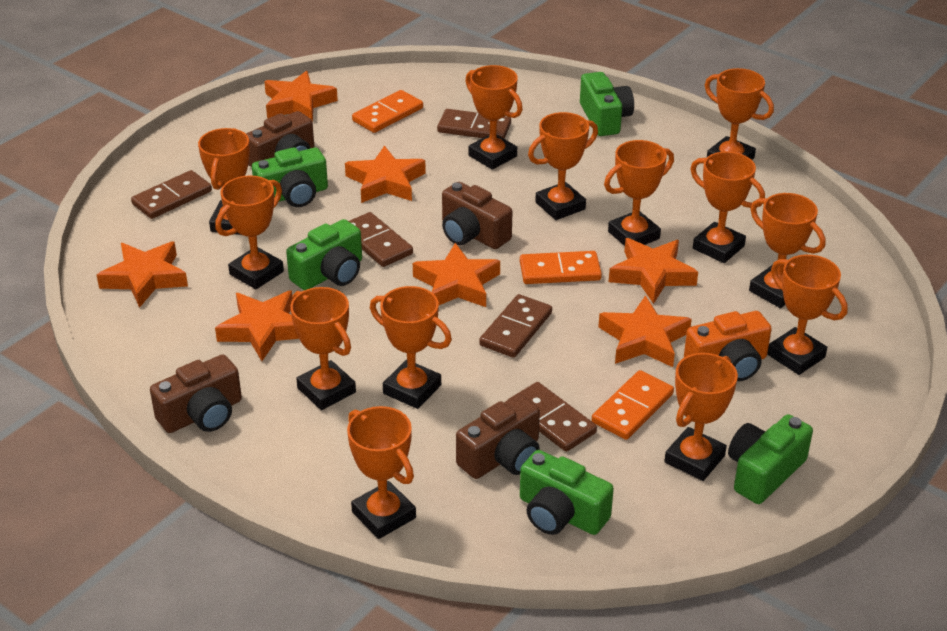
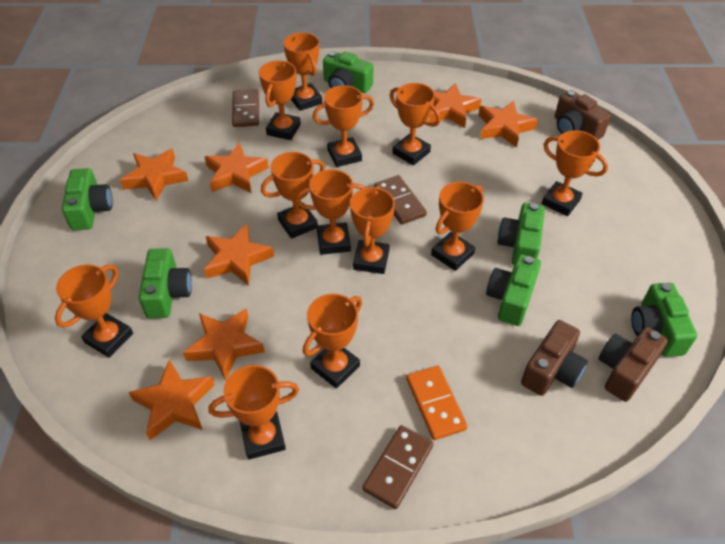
brown camera: [150,355,242,433] [246,111,314,167] [442,182,512,249] [456,394,540,479] = 4 -> [521,320,588,396] [555,90,611,140] [599,327,668,402] = 3
brown domino: [131,170,212,219] [349,212,413,267] [437,109,511,139] [479,294,552,358] [508,382,597,452] = 5 -> [232,89,259,127] [363,425,433,509] [374,175,427,225] = 3
green camera: [252,147,328,207] [286,219,362,290] [520,450,614,535] [580,72,634,136] [728,414,813,504] = 5 -> [62,168,113,230] [139,248,192,318] [323,51,373,93] [486,254,541,326] [498,203,545,265] [631,283,697,357] = 6
orange camera: [684,311,772,381] = 1 -> none = 0
orange domino: [352,90,423,133] [520,251,602,284] [592,370,674,440] = 3 -> [406,366,468,440] = 1
orange trophy: [198,128,250,235] [215,175,284,289] [290,287,356,410] [347,406,416,539] [370,286,452,409] [465,65,523,170] [528,112,598,220] [604,140,674,246] [664,353,738,481] [690,151,765,263] [705,68,774,160] [749,193,825,308] [767,254,848,375] = 13 -> [55,264,133,358] [208,365,299,460] [259,60,301,140] [261,152,325,239] [284,32,322,111] [296,169,365,255] [303,294,362,389] [313,85,374,167] [350,186,395,274] [390,83,441,166] [431,182,484,271] [542,130,608,216] = 12

